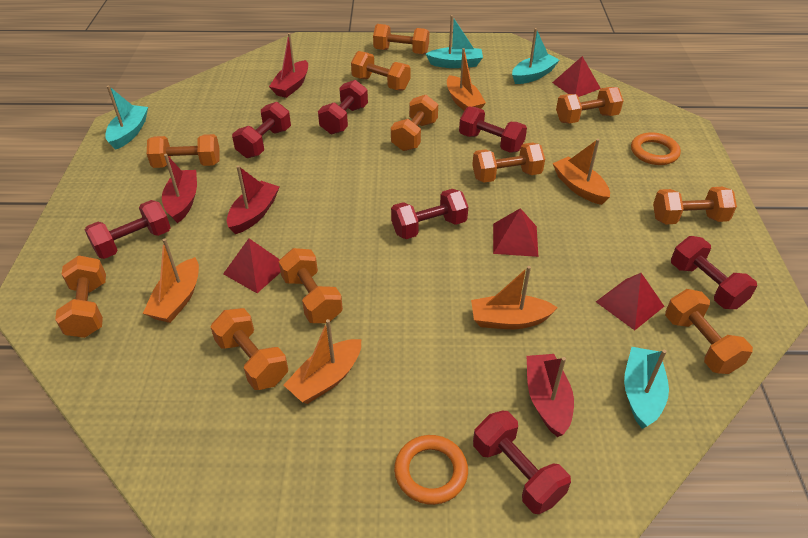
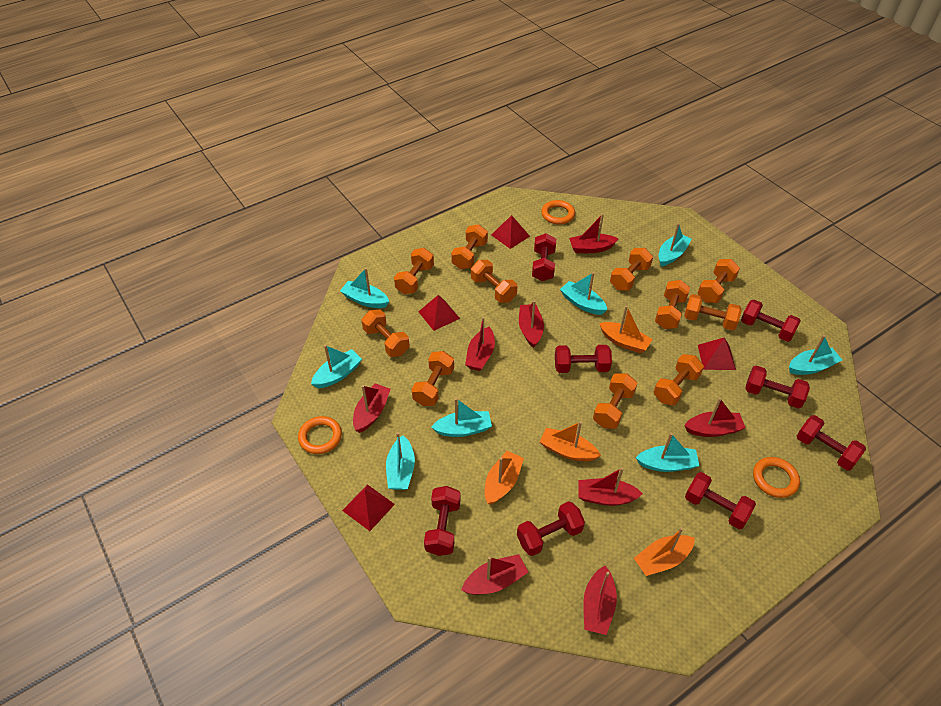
orange boat: [143,239,199,323] [284,319,361,404] [447,48,486,111] [471,266,558,329] [553,139,610,205] = 5 -> [485,451,524,505] [540,421,601,461] [599,306,653,353] [634,527,695,576] = 4
orange ring: [394,435,468,505] [631,132,681,165] = 2 -> [298,416,342,454] [541,200,575,224] [753,457,800,498] = 3
red boat: [162,154,197,223] [227,166,279,234] [269,33,308,98] [527,354,574,437] = 4 -> [353,383,391,433] [461,554,528,595] [465,317,495,371] [519,300,544,348] [569,213,618,253] [578,467,643,506] [583,566,617,635] [684,398,745,437] = 8
red dumbbell: [85,200,171,259] [232,102,291,158] [318,80,368,134] [391,189,468,239] [459,107,527,153] [473,411,571,514] [671,236,757,309] = 7 -> [424,486,461,556] [517,501,585,556] [532,233,556,281] [555,345,612,373] [685,472,756,529] [741,300,801,342] [746,366,810,409] [797,415,866,471] = 8
turquoise boat: [105,85,148,150] [426,15,483,68] [512,28,559,84] [624,347,669,429] = 4 -> [311,345,362,388] [340,268,389,308] [386,432,415,490] [431,398,492,437] [560,272,607,315] [636,433,699,472] [659,223,692,266] [789,335,842,375] = 8

